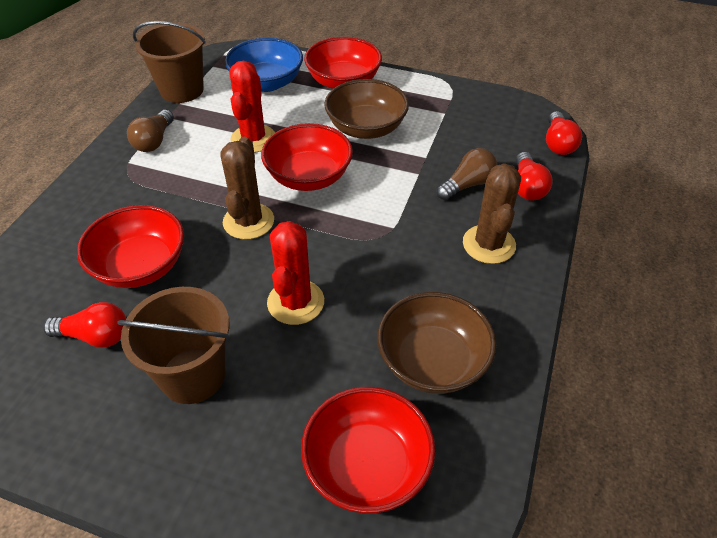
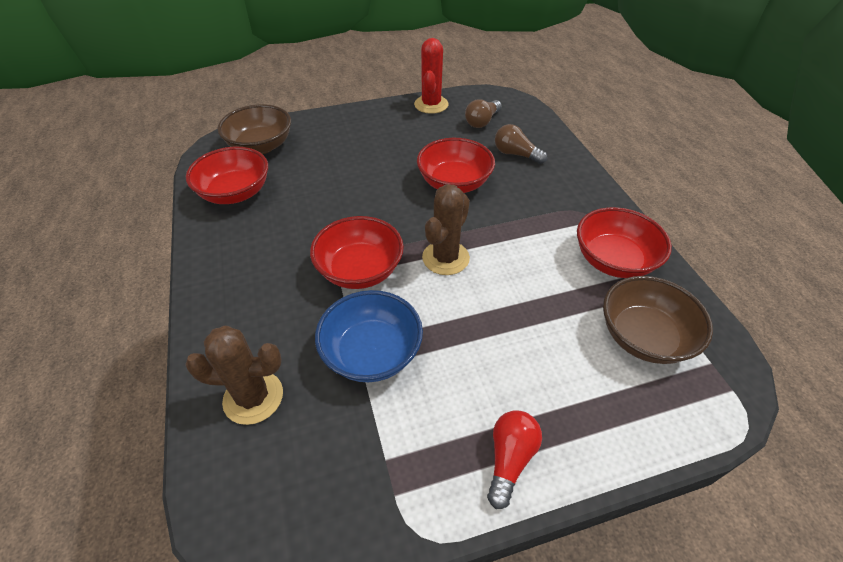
brown bucket: [117,287,230,404] [133,21,206,103] = 2 -> none = 0
red cactus: [229,61,275,153] [267,221,324,325] = 2 -> [414,38,449,114] = 1
red light bulb: [43,302,126,348] [516,152,553,201] [546,111,582,155] = 3 -> [487,411,542,509] = 1

